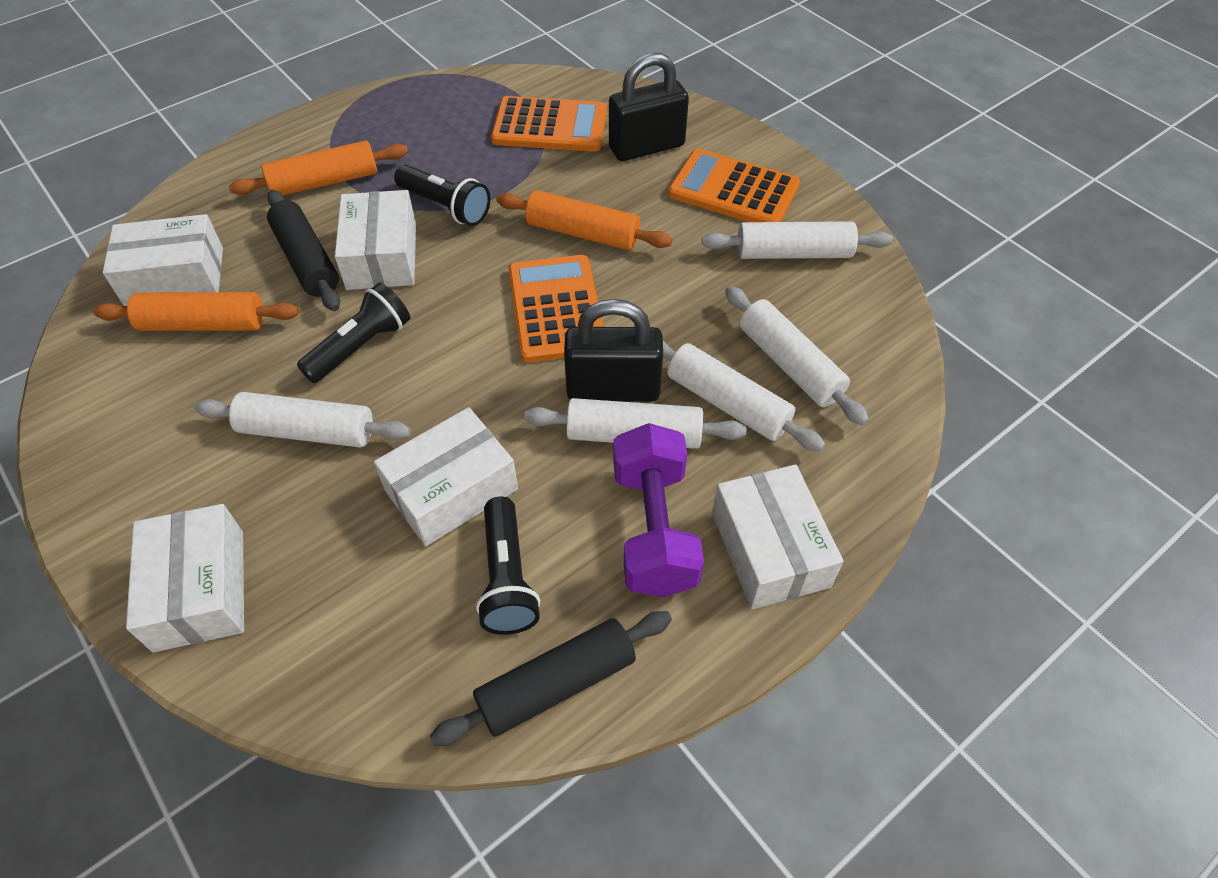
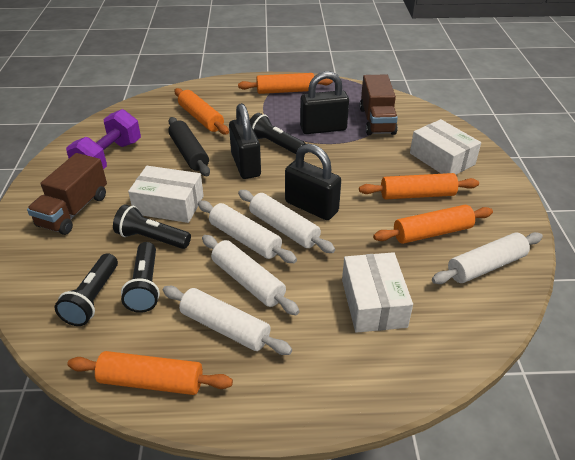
black flashlight: [297,283,410,383] [394,165,490,226] [476,496,540,635] = 3 -> [55,253,118,326] [113,204,191,249] [121,242,160,313] [250,113,306,154] = 4
black padlock: [564,299,663,402] [609,53,689,161] = 2 -> [229,103,261,179] [285,144,341,220] [300,71,349,134] = 3
black rolling pin: [267,190,340,311] [430,611,672,746] = 2 -> [168,117,210,176] = 1
brown truck: none = 0 -> [27,153,107,235] [360,74,398,135] = 2
orange calculator: [491,96,607,151] [508,255,604,363] [668,149,800,222] = 3 -> none = 0
orange rolling pin: [93,292,299,331] [229,141,408,195] [497,190,672,250] = 3 -> [67,351,233,395] [174,88,229,135] [238,73,333,94] [359,173,479,199] [373,205,493,244] = 5
white box: [103,214,223,306] [126,504,244,652] [335,190,416,290] [374,407,518,546] [712,464,844,609] = 5 -> [128,166,204,223] [342,252,413,333] [410,119,481,174] = 3

